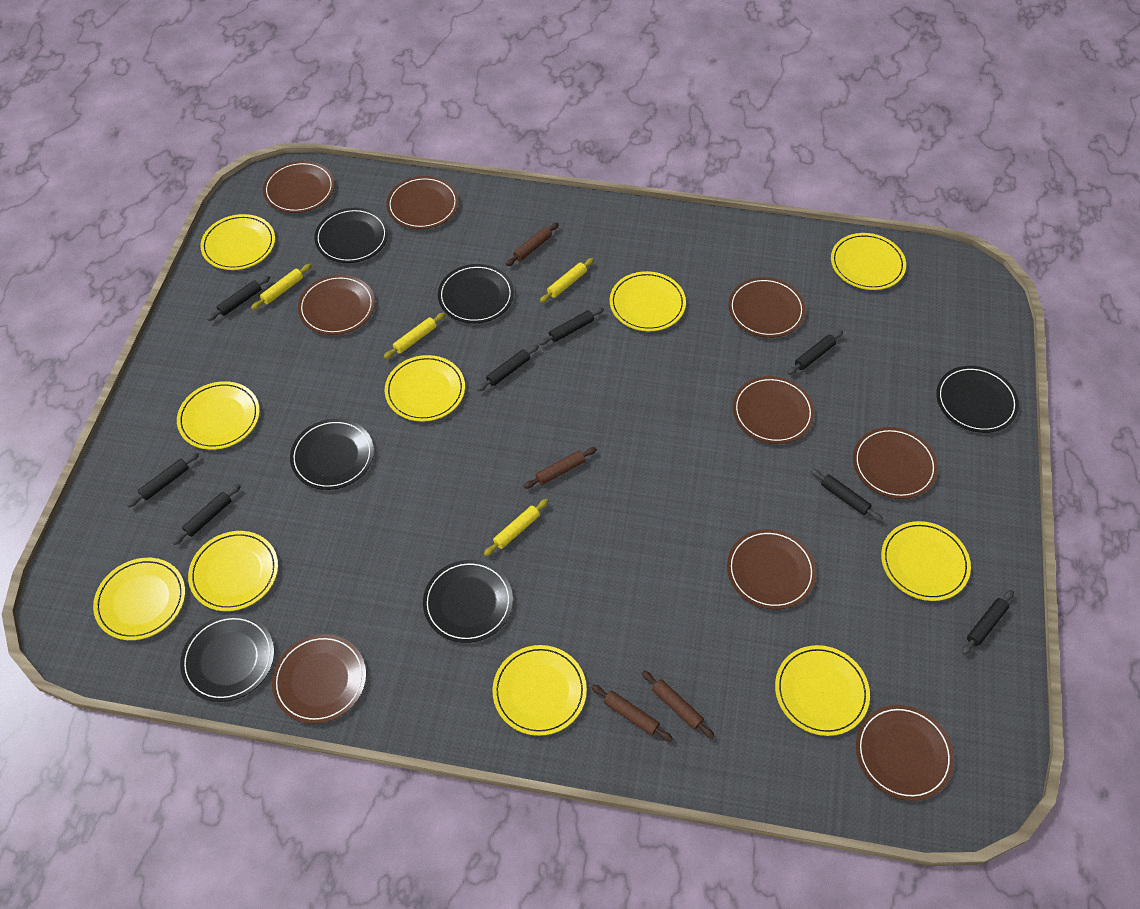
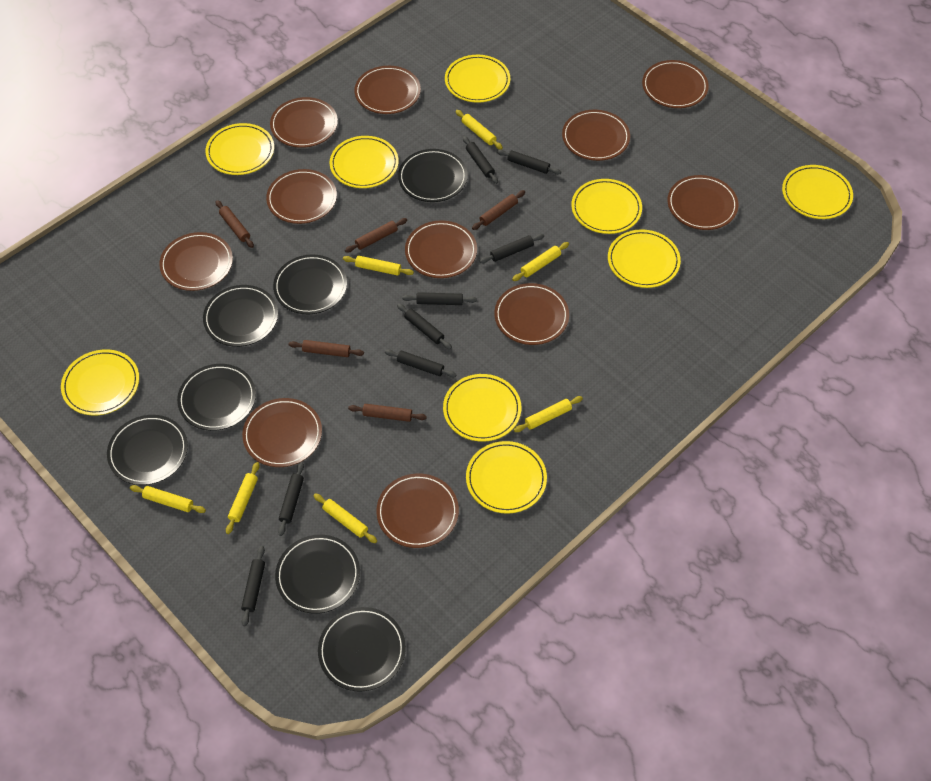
black plate: [180,614,274,702] [290,419,374,490] [314,208,388,263] [423,560,513,643] [438,264,514,323] [936,366,1019,433] = 6 -> [107,415,188,485] [177,364,256,431] [203,285,278,347] [273,254,347,314] [275,535,360,614] [318,607,406,692] [398,149,468,202] = 7
brown plate: [263,161,335,213] [272,634,366,724] [298,275,375,335] [386,176,459,229] [727,529,816,610] [728,277,806,338] [733,376,815,444] [853,427,938,499] [856,705,954,801] = 9 -> [159,232,233,291] [242,398,322,467] [266,169,337,224] [270,97,338,148] [354,66,421,114] [376,473,459,548] [405,220,477,278] [494,283,569,345] [562,110,630,161] [642,60,709,108] [668,175,738,230] = 11
brown rolling pin: [506,222,559,266] [524,447,597,489] [591,685,673,742] [642,671,714,739] = 4 -> [216,200,254,248] [288,340,364,357] [345,218,407,253] [348,404,427,422] [472,190,525,230] = 5
yellow plate: [93,558,185,640] [177,381,260,450] [188,531,278,611] [200,214,275,270] [385,355,465,422] [493,645,587,736] [610,271,686,331] [775,645,870,736] [831,233,906,290] [881,521,971,601] = 10 -> [61,349,139,416] [206,123,274,175] [330,136,399,188] [443,374,521,442] [445,55,510,103] [466,441,547,514] [571,179,642,234] [608,229,681,288] [782,165,853,219] = 9
yellow rolling pin: [251,264,312,310] [384,313,445,359] [484,499,549,556] [540,258,594,303] = 4 -> [130,485,206,513] [226,462,260,534] [313,493,377,543] [343,256,414,276] [456,110,503,149] [512,242,569,281] [514,396,583,432] = 7

